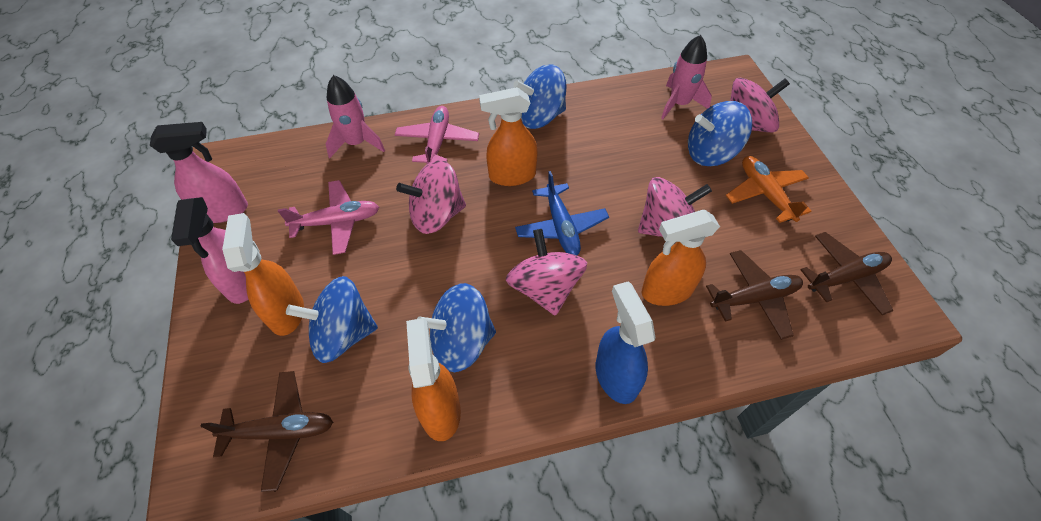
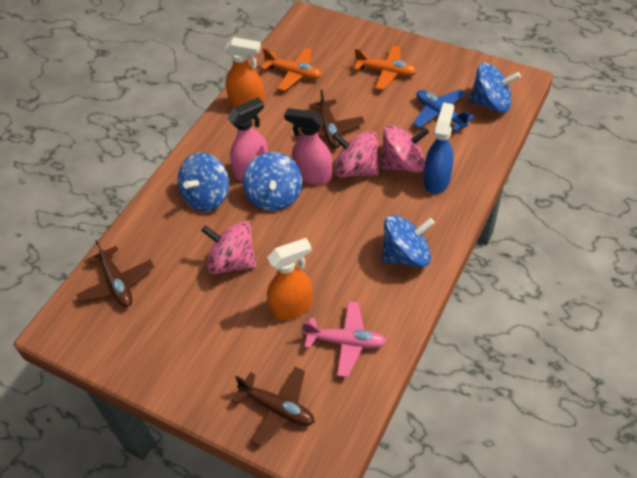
orange plane: [726,156,812,223] = 1 -> [261,48,322,91] [354,45,417,90] = 2
orange spray bottle: [222,213,304,336] [406,318,461,441] [479,87,537,186] [642,210,720,306] = 4 -> [225,37,265,108] [267,238,313,320] = 2
pink plane: [278,180,379,255] [395,106,479,164] = 2 -> [303,301,387,377] = 1
pink rocket: [326,75,385,158] [661,35,712,119] = 2 -> none = 0
pink spinning top: [396,160,466,234] [506,229,587,316] [638,177,712,237] [730,78,790,132] = 4 -> [201,221,256,274] [332,131,379,178] [380,125,429,173] = 3

